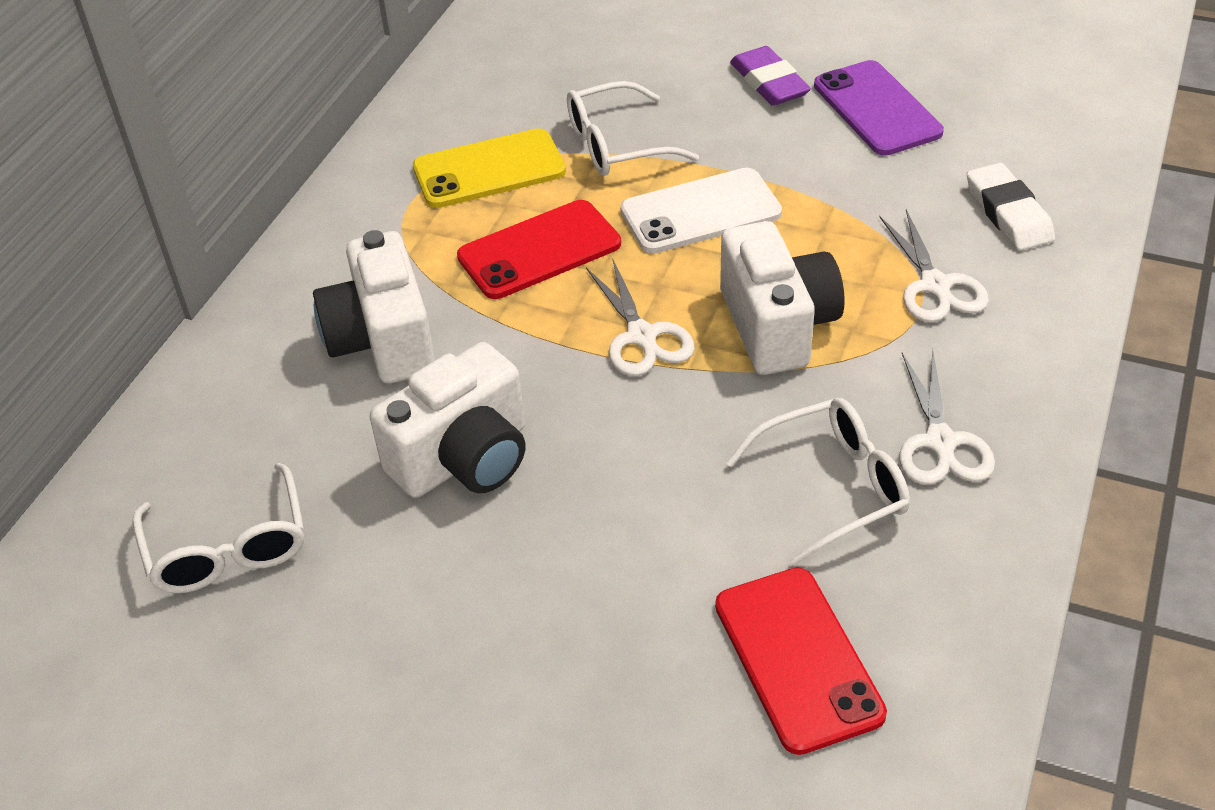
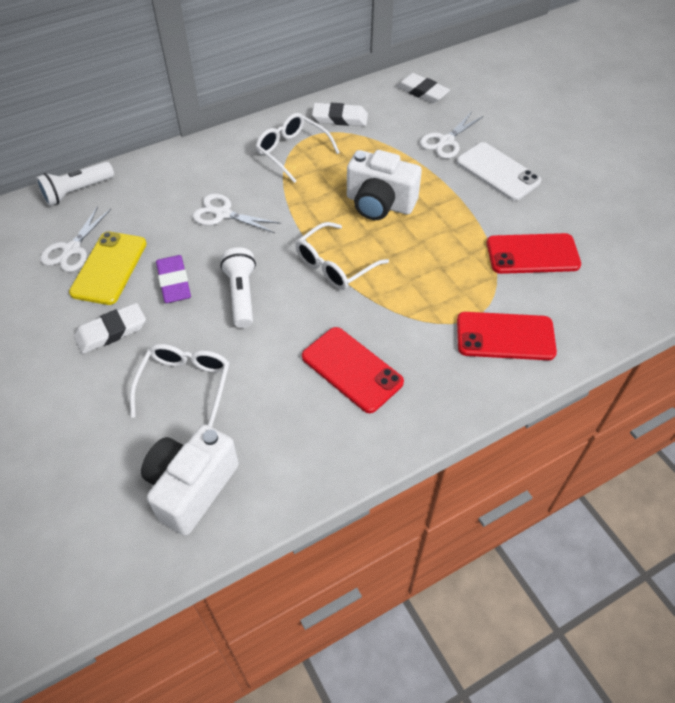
purple phone: [814,60,944,155] = 1 -> none = 0
red phone: [457,200,621,299] [715,567,887,755] = 2 -> [302,327,404,413] [457,312,557,360] [487,233,581,274] = 3
white camera: [313,230,435,383] [370,342,526,498] [720,221,845,375] = 3 -> [141,424,239,536] [347,150,422,220] = 2
white eraser: [967,163,1055,251] = 1 -> [74,303,146,354] [312,103,368,126] [396,73,450,103] = 3
white flashlight: none = 0 -> [36,162,114,206] [220,247,256,328] = 2

